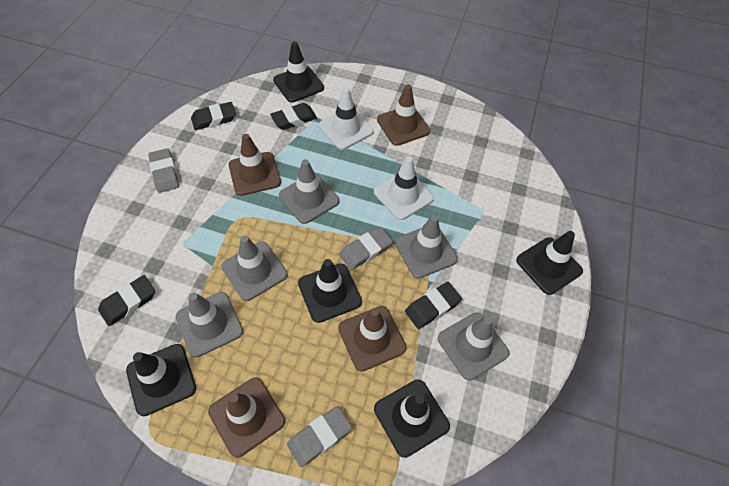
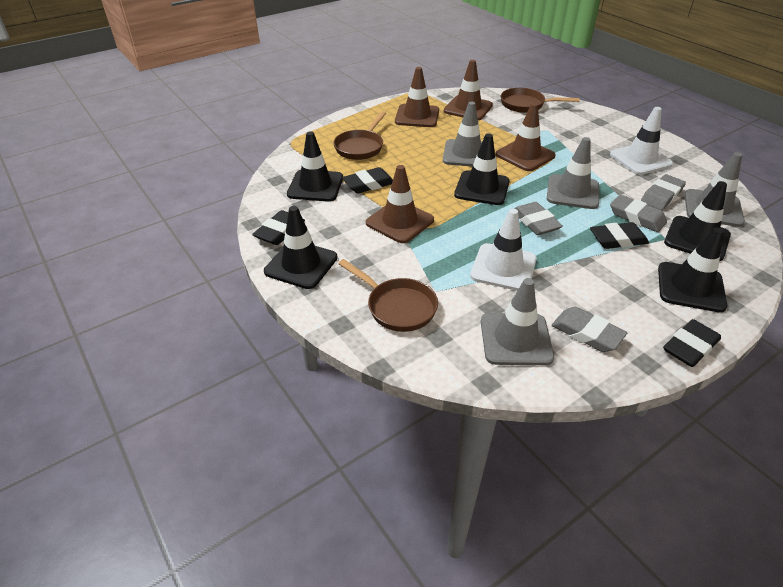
brown pan: none = 0 -> [333,111,386,160] [338,259,438,332] [501,88,580,113] = 3
grey eraser: [148,148,179,193] [287,406,352,467] [339,227,393,270] = 3 -> [514,202,563,235] [552,307,627,352] [610,195,667,232] [641,174,686,210] = 4
grey traffic cone: [176,292,243,358] [222,236,288,301] [279,159,339,224] [395,215,458,279] [438,313,509,380] = 5 -> [443,102,483,167] [481,278,554,365] [547,137,599,209] [685,152,745,227] = 4

